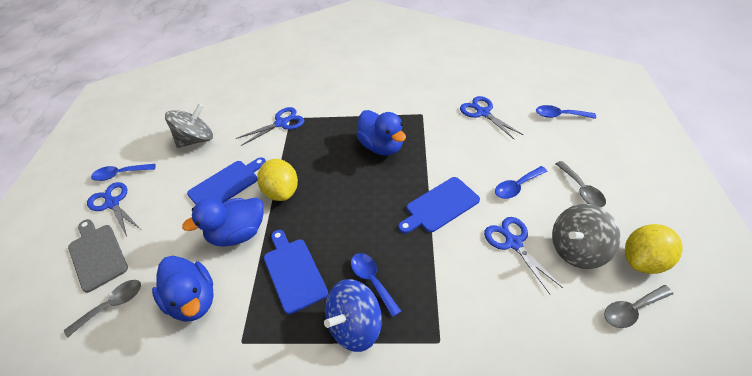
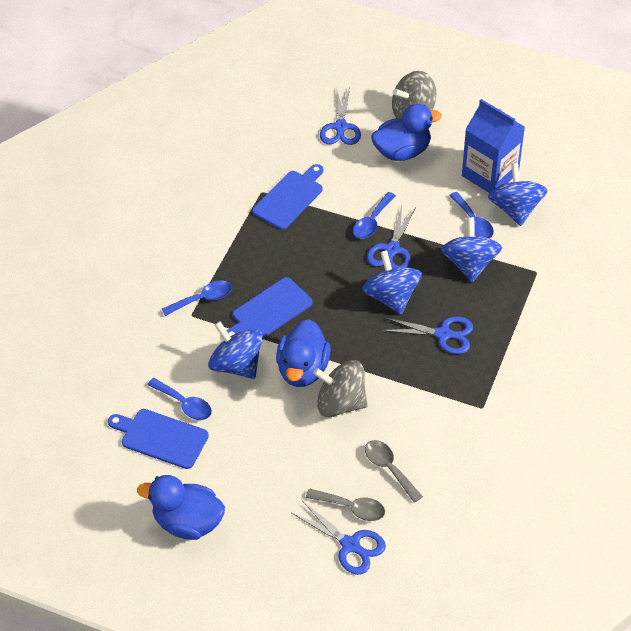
blue carton: none = 0 -> [462,99,525,193] = 1
blue spinning top: [324,279,382,352] = 1 -> [208,321,263,379] [362,250,422,314] [441,217,502,282] [488,163,547,226] = 4
grey cutting board: [68,219,128,293] = 1 -> none = 0
grey spoon: [64,280,141,338] [556,161,606,207] [604,285,673,328] = 3 -> [306,488,385,521] [365,440,423,503] = 2
yellow lemon: [257,159,298,201] [625,224,683,274] = 2 -> none = 0

